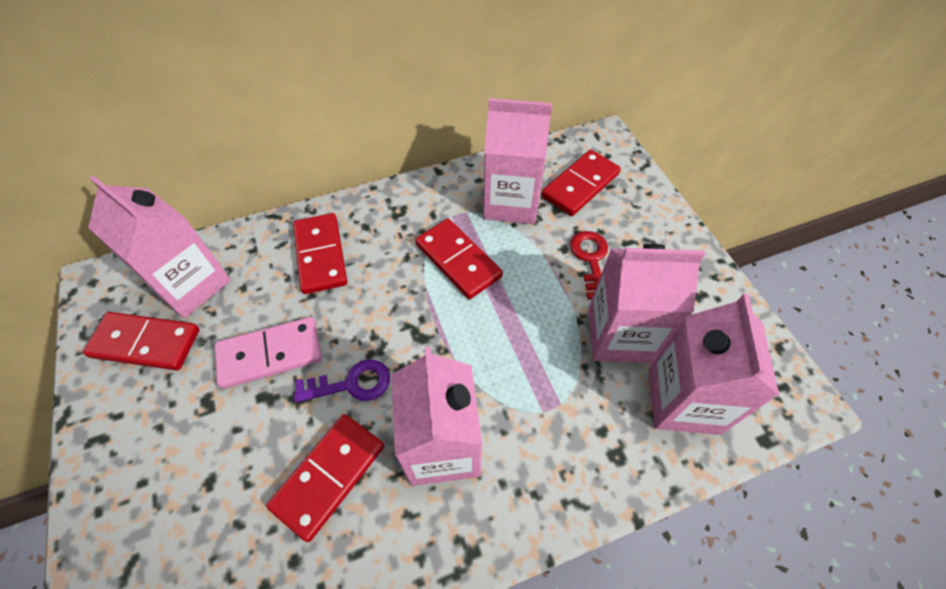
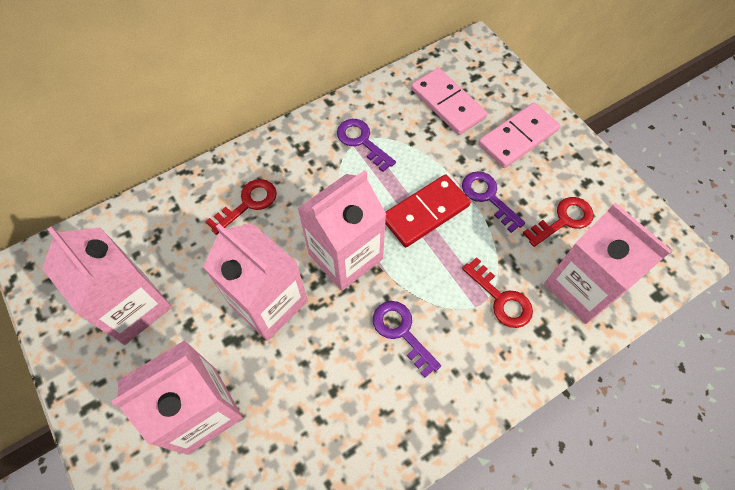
pink domino: [215,317,322,389] = 1 -> [411,68,487,135] [478,103,560,168] = 2
purple key: [294,359,390,403] = 1 -> [337,119,396,172] [373,301,441,378] [462,171,525,233] = 3
red domino: [83,312,199,371] [266,414,384,542] [293,213,347,294] [415,218,503,299] [541,150,621,216] = 5 -> [385,174,471,247] = 1
red key: [570,231,608,300] = 1 -> [205,179,277,235] [462,257,533,328] [523,197,594,247] = 3

